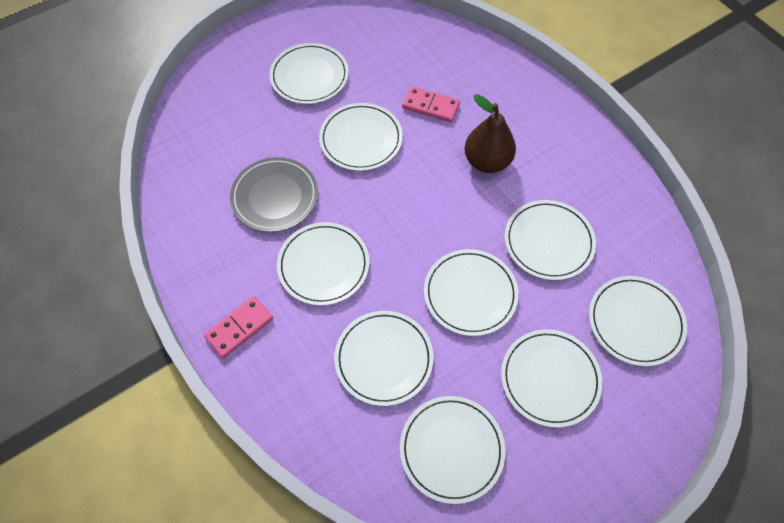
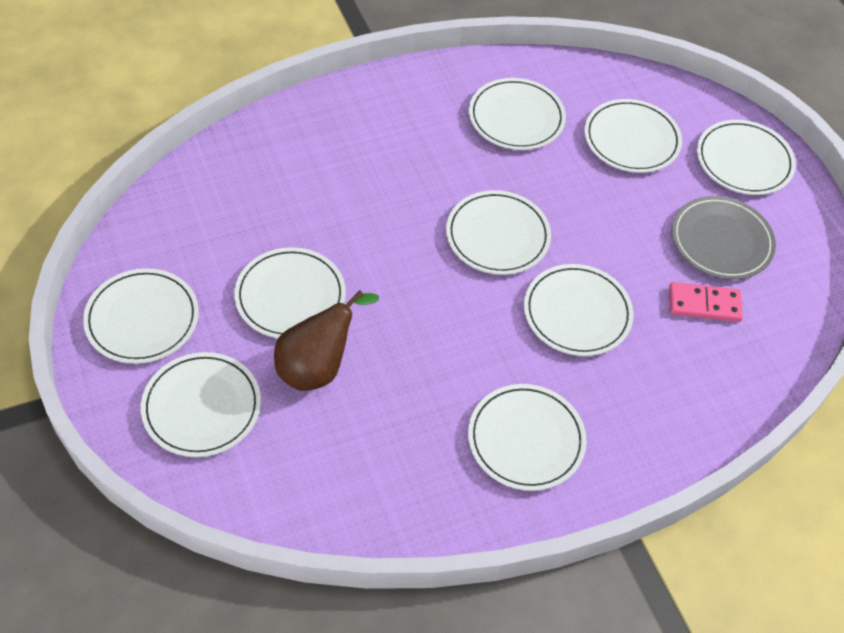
pink domino: [204,296,273,358] [402,86,460,123] = 2 -> [669,282,743,322] = 1

